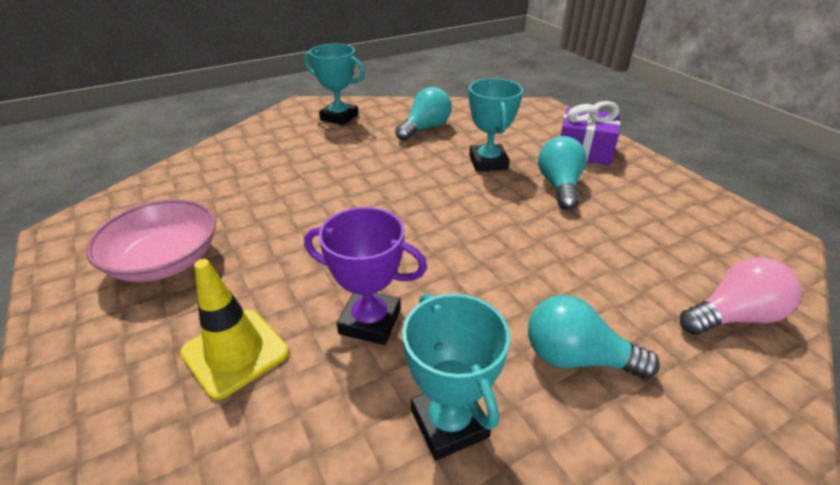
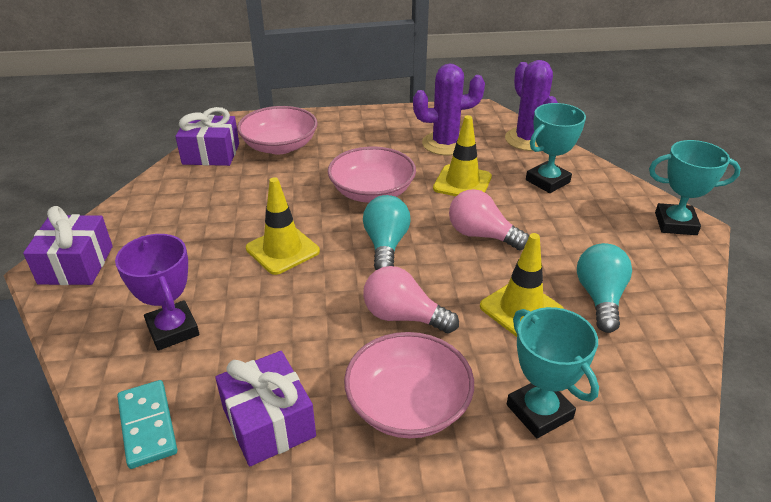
pink bowl: [86,199,216,282] = 1 -> [237,106,318,154] [328,146,416,203] [344,332,474,438] = 3
pink light bulb: [680,257,802,335] = 1 -> [363,266,459,333] [449,189,529,250] = 2
purple cactus: none = 0 -> [413,63,485,155] [505,60,558,151] = 2
purple gift: [560,101,620,165] = 1 -> [23,206,113,285] [175,107,239,166] [215,351,316,466] = 3
turquoise domino: none = 0 -> [117,380,177,469] = 1
turquoise light bulb: [395,87,452,141] [528,295,660,379] [538,136,587,210] = 3 -> [363,195,410,270] [577,243,632,333] = 2
yellow traffic cone: [180,259,289,400] = 1 -> [246,177,320,275] [433,115,492,196] [480,233,564,337] = 3

